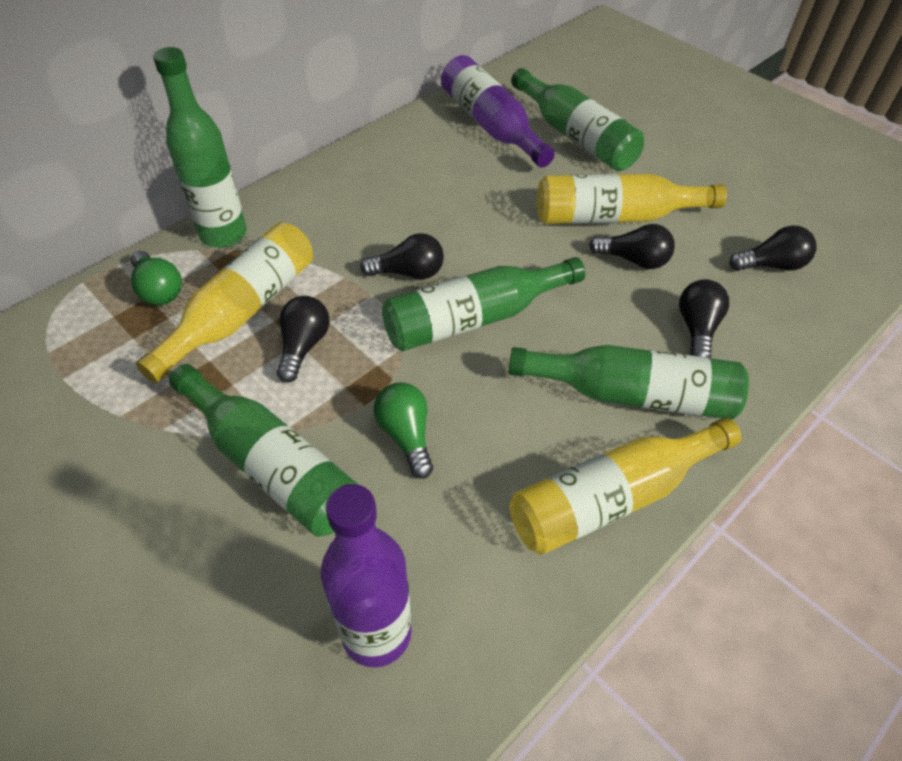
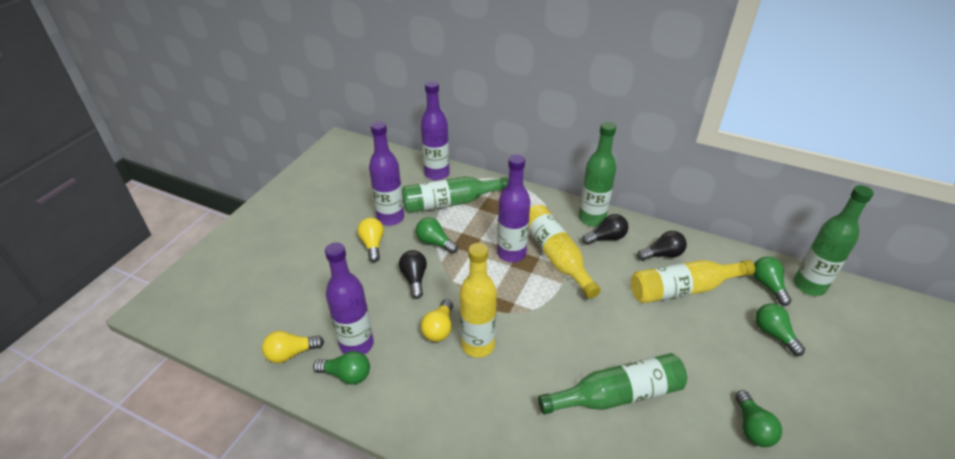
black light bulb: [277,296,330,382] [360,233,444,279] [589,224,675,269] [679,279,729,358] [729,225,816,271] = 5 -> [399,250,427,299] [582,214,628,245] [637,231,687,261] = 3
green bottle: [153,47,247,248] [169,364,358,537] [382,257,585,351] [509,345,749,419] [511,68,644,171] = 5 -> [402,177,509,213] [538,353,687,414] [579,122,616,226] [794,185,874,296] = 4
green light bulb: [130,251,182,306] [374,382,433,478] = 2 -> [313,351,370,385] [416,217,458,254] [735,390,782,447] [753,257,792,306] [756,303,805,356] = 5
purple bottle: [321,484,411,668] [441,55,555,168] = 2 -> [325,242,374,354] [369,121,404,226] [421,81,450,180] [497,154,530,262] = 4
yellow light bulb: none = 0 -> [262,331,324,363] [357,217,384,262] [421,299,453,342] = 3

